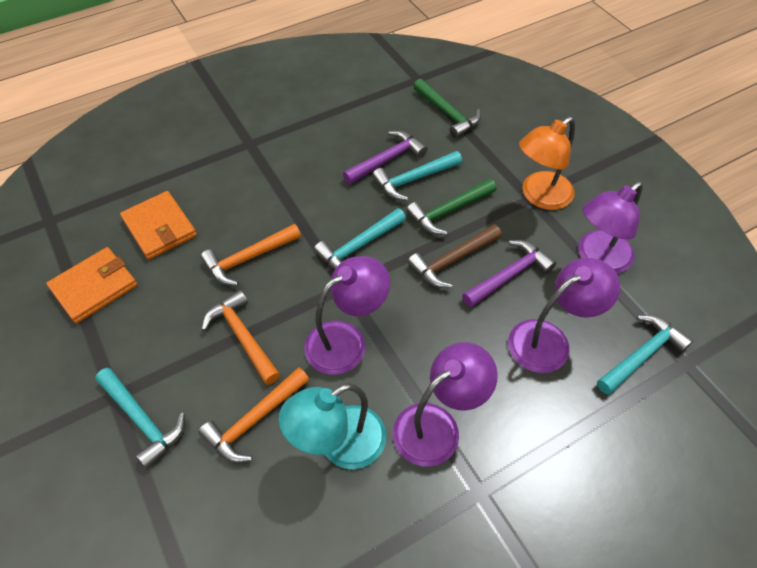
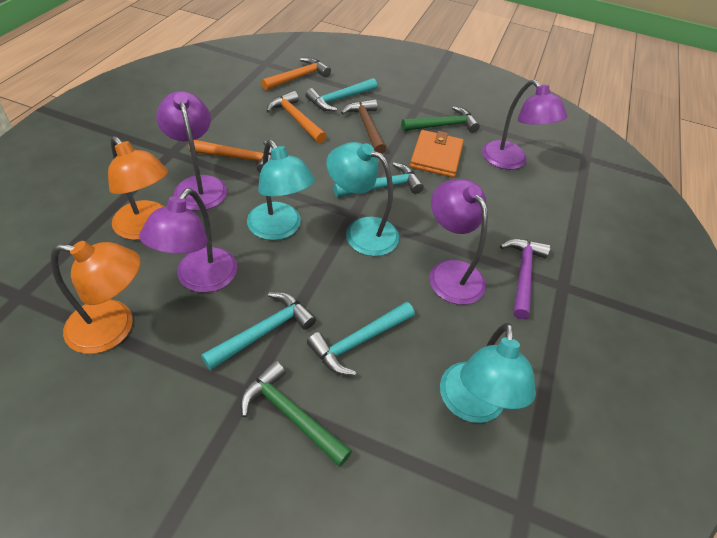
orange lamp: [519,116,575,210] = 1 -> [51,241,141,354] [108,136,168,240] = 2
orange wallet: [46,247,137,323] [120,191,197,260] = 2 -> [410,130,464,178] = 1
purple hammer: [343,130,428,184] [462,240,556,307] = 2 -> [500,239,550,319] = 1
turquoise lamp: [279,383,386,469] = 1 -> [247,140,315,240] [326,142,399,256] [440,323,536,423] = 3

